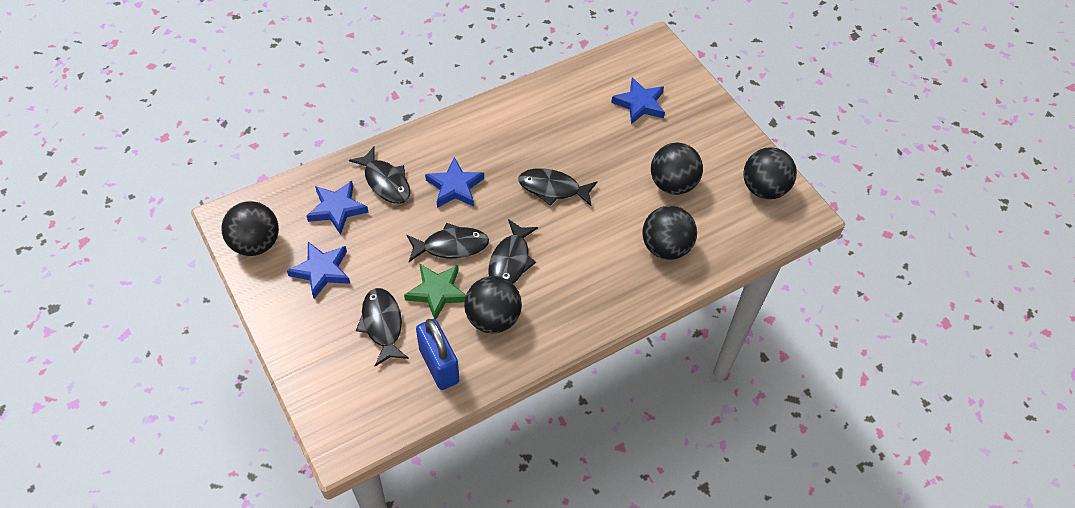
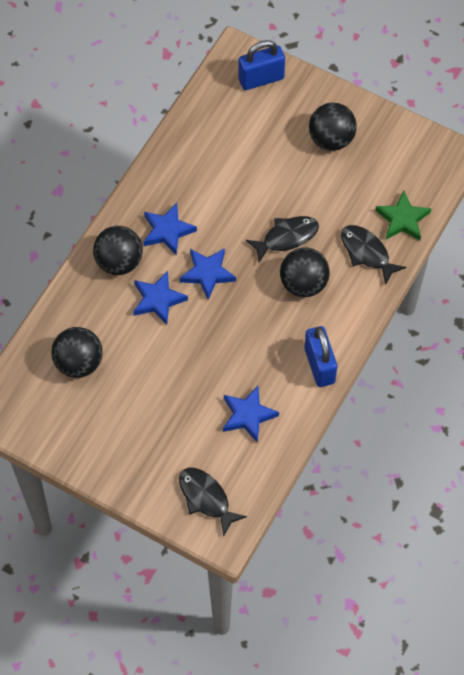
black ball: [221,201,279,256] [464,276,522,333] [642,206,697,260] [651,143,703,195] [743,147,797,199] = 5 -> [52,327,103,378] [93,226,143,275] [280,247,330,297] [309,103,357,151] = 4
black fish: [349,147,410,204] [356,288,409,366] [407,223,489,262] [488,219,538,284] [518,168,598,206] = 5 -> [179,468,247,537] [246,216,319,263] [341,225,406,285] = 3
blue padlock: [416,319,459,390] = 1 -> [238,40,285,90] [305,326,337,387] = 2

